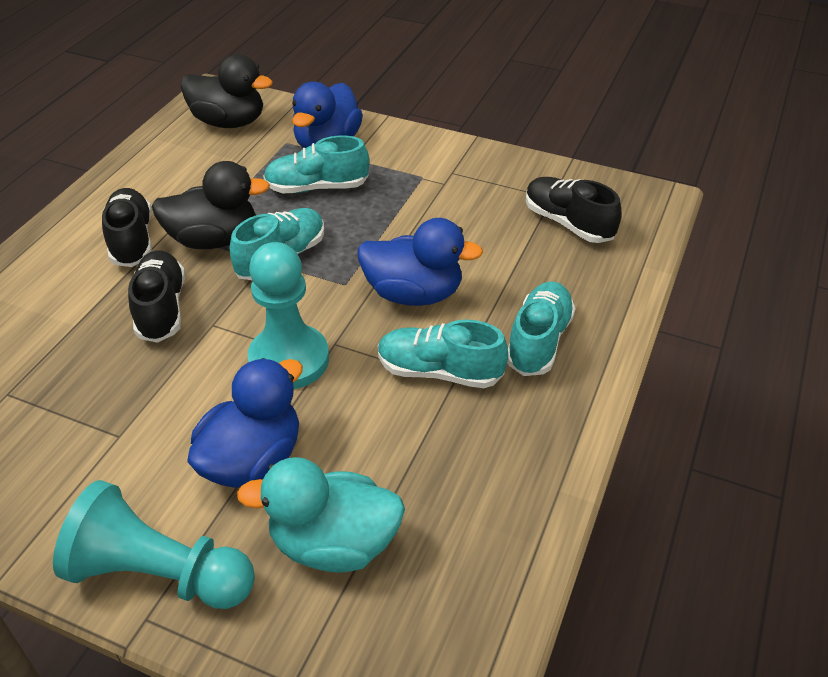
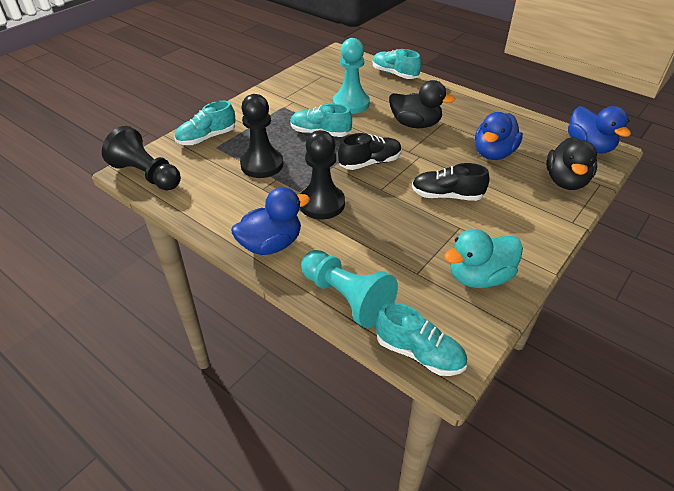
black pawn: none = 0 -> [102,126,181,190] [240,94,283,178] [300,130,345,219] = 3
black shoe: [102,188,152,267] [128,250,185,343] [526,177,621,243] = 3 -> [338,133,402,170] [412,163,490,201] = 2

